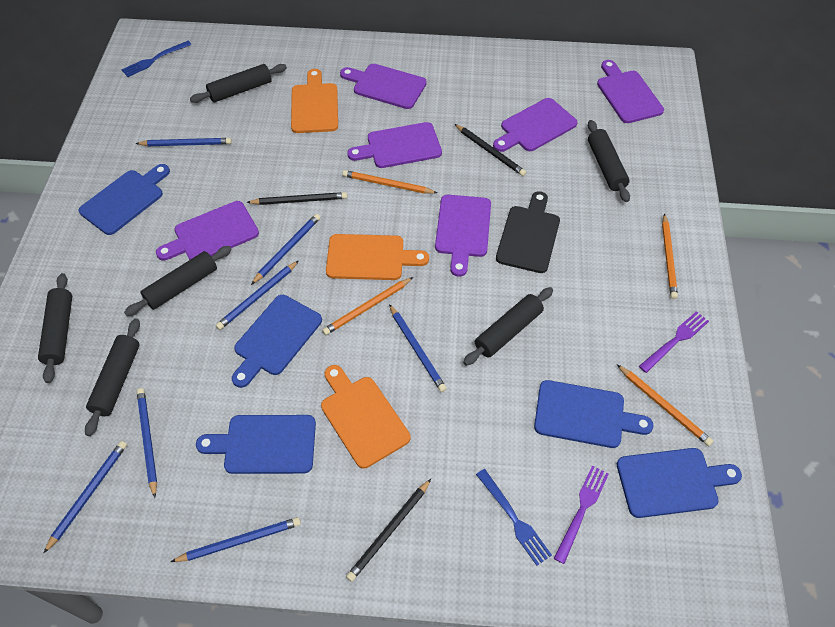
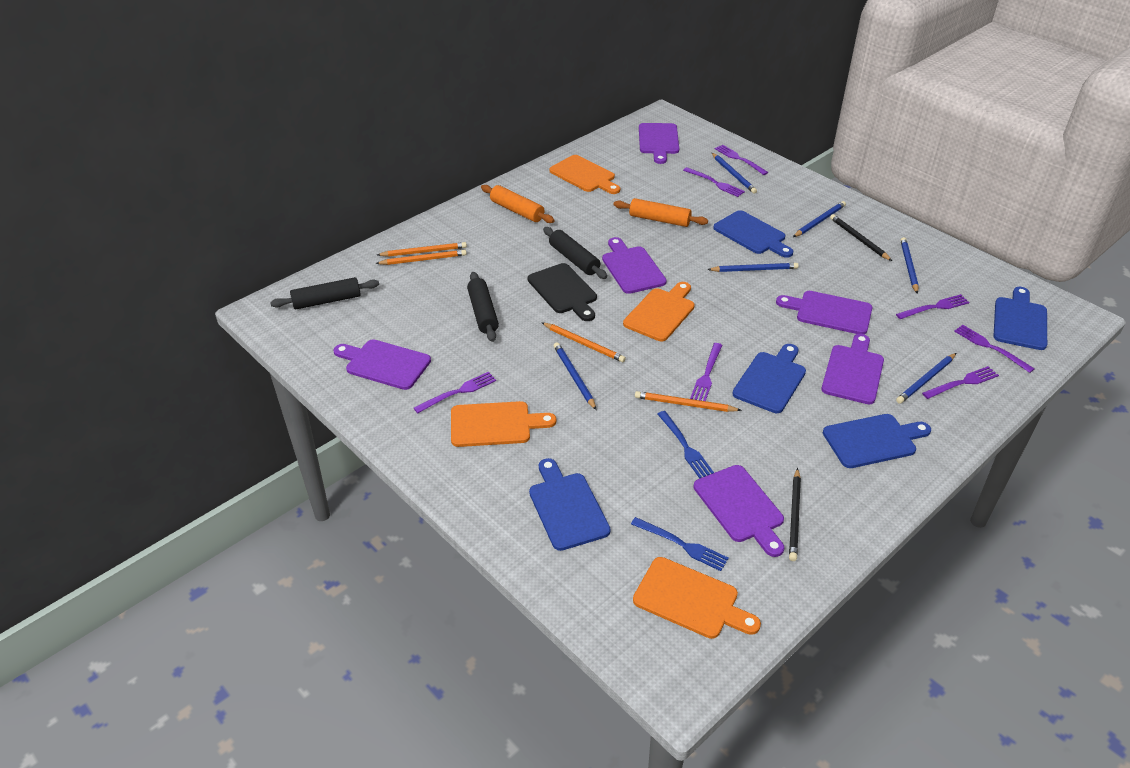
black pencil: [246,192,347,205] [346,479,431,582] [455,124,526,176] = 3 -> [789,468,801,561] [830,214,892,261] = 2
black rolling pin: [38,273,72,383] [85,318,140,436] [124,246,232,316] [190,64,287,103] [463,287,553,366] [588,120,630,202] = 6 -> [270,277,379,309] [467,272,499,342] [543,227,607,279] = 3
blue pencil: [43,441,127,554] [135,138,232,146] [137,388,157,498] [171,517,301,562] [216,261,298,330] [251,214,320,285] [389,304,447,392] = 7 -> [554,342,596,410] [707,263,799,272] [712,153,757,194] [793,201,846,237] [896,353,956,404] [900,237,919,294] = 6
orange cutting board: [291,69,338,133] [321,365,410,469] [326,234,429,280] = 3 -> [451,401,556,447] [549,155,620,194] [623,282,695,341] [633,557,761,639] = 4
orange rolling pin: none = 0 -> [481,185,555,223] [613,198,708,227] = 2
purple fork: [554,465,609,564] [639,311,709,373] = 2 -> [414,372,496,413] [683,167,745,197] [690,343,722,401] [715,145,768,175] [896,294,970,319] [922,366,999,399] [954,325,1035,373] = 7

